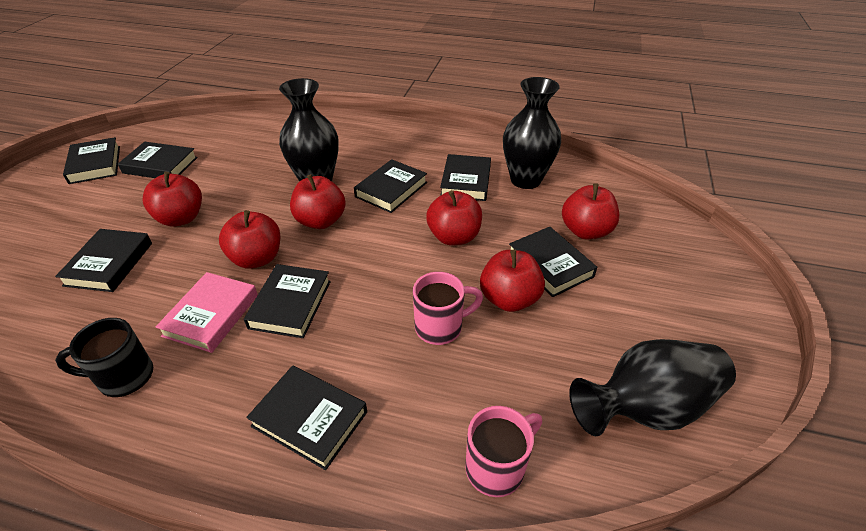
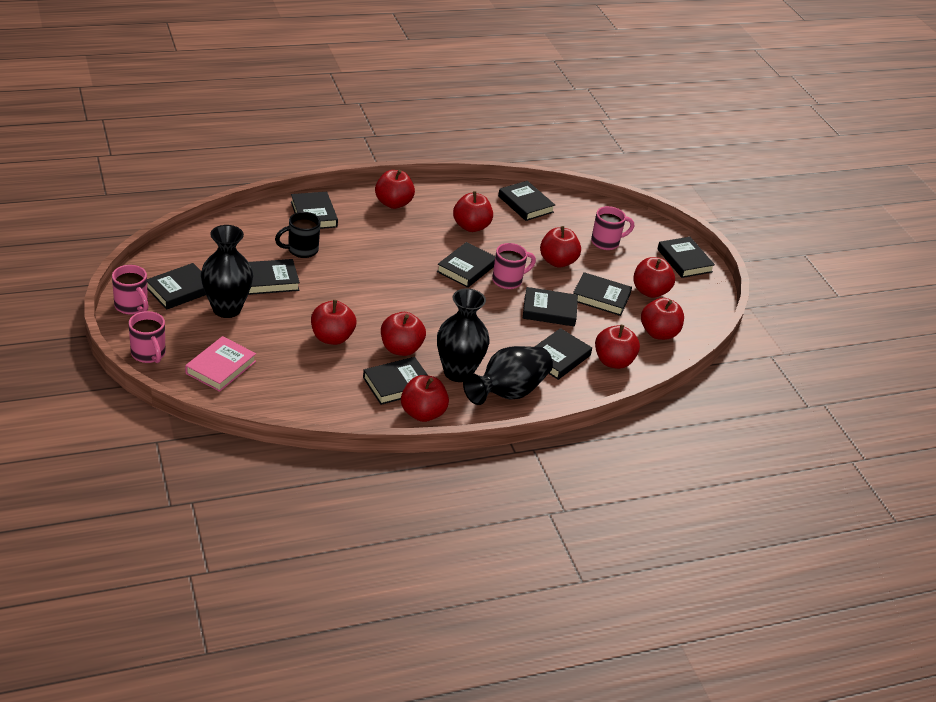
black book: [55,229,152,292] [63,137,120,184] [118,142,198,178] [244,264,331,338] [246,365,367,470] [354,159,427,213] [440,154,491,201] [509,227,597,297] = 8 -> [147,263,206,310] [248,259,300,295] [291,192,338,229] [363,357,428,405] [437,242,495,288] [498,181,555,221] [523,287,578,327] [535,328,592,380] [573,272,632,316] [657,237,715,278] = 10
pink mug: [413,272,483,345] [465,406,542,497] = 2 -> [112,265,148,315] [129,311,166,363] [492,243,536,289] [591,206,634,250] = 4
red apple: [143,172,202,227] [219,210,280,269] [290,174,346,229] [426,190,482,245] [480,249,545,312] [562,183,619,239] = 6 -> [311,300,356,345] [375,170,415,209] [381,312,426,356] [401,375,449,422] [453,191,493,232] [540,226,581,268] [595,325,640,369] [633,257,675,298] [641,298,684,340] = 9

